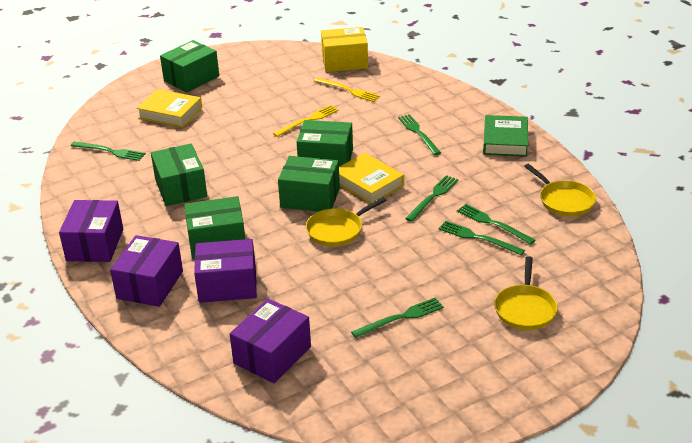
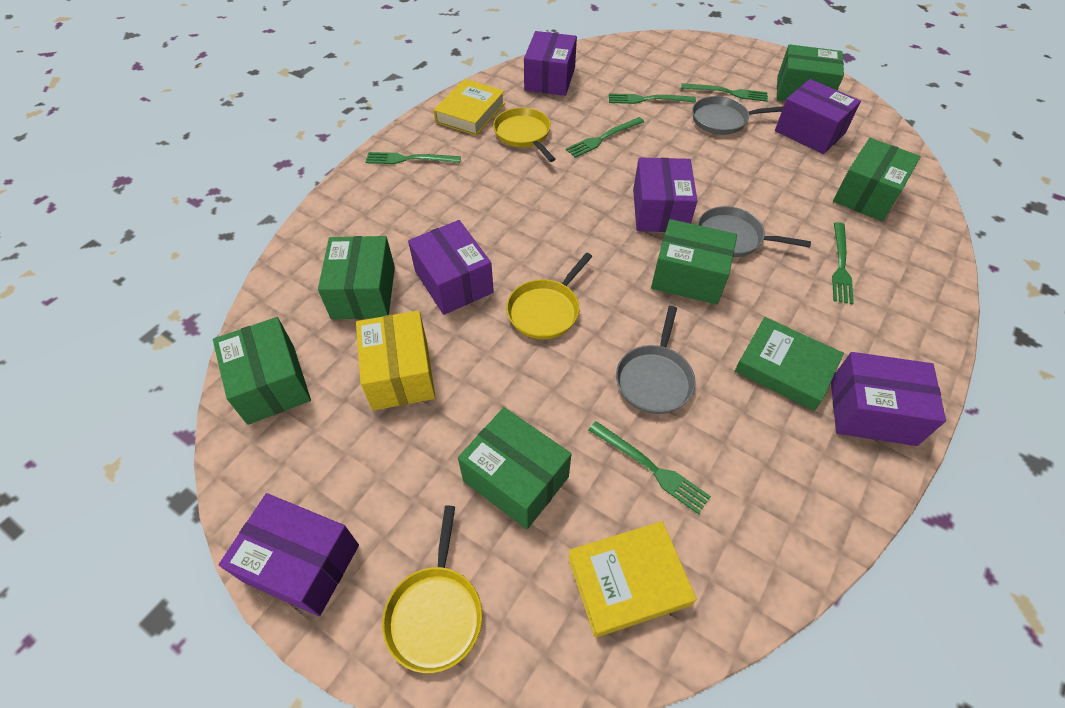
green box: [151,143,207,206] [160,40,219,92] [184,196,245,259] [278,156,340,212] [297,120,353,167] = 5 -> [213,317,311,425] [318,236,395,319] [458,407,571,529] [651,219,737,305] [777,44,844,101] [833,138,921,221] = 6
grey pan: none = 0 -> [616,306,696,414] [692,96,784,135] [697,206,811,257] = 3
purple box: [59,200,123,262] [110,235,183,307] [194,239,257,303] [230,299,311,383] = 4 -> [219,493,359,616] [408,220,494,315] [524,31,577,96] [633,158,697,232] [775,79,861,154] [831,352,946,446] = 6
yellow fork: [273,105,339,137] [314,78,380,102] = 2 -> none = 0

